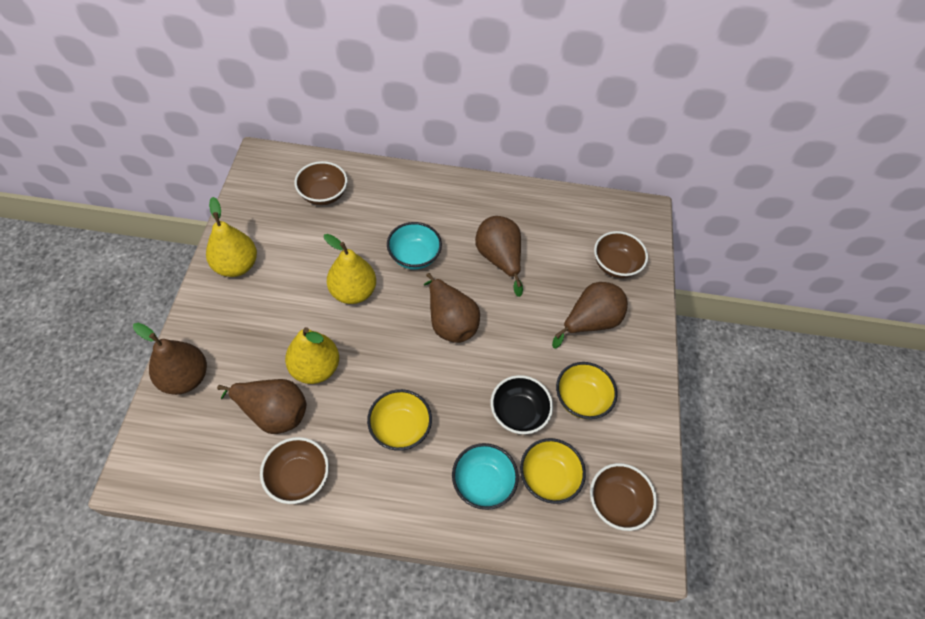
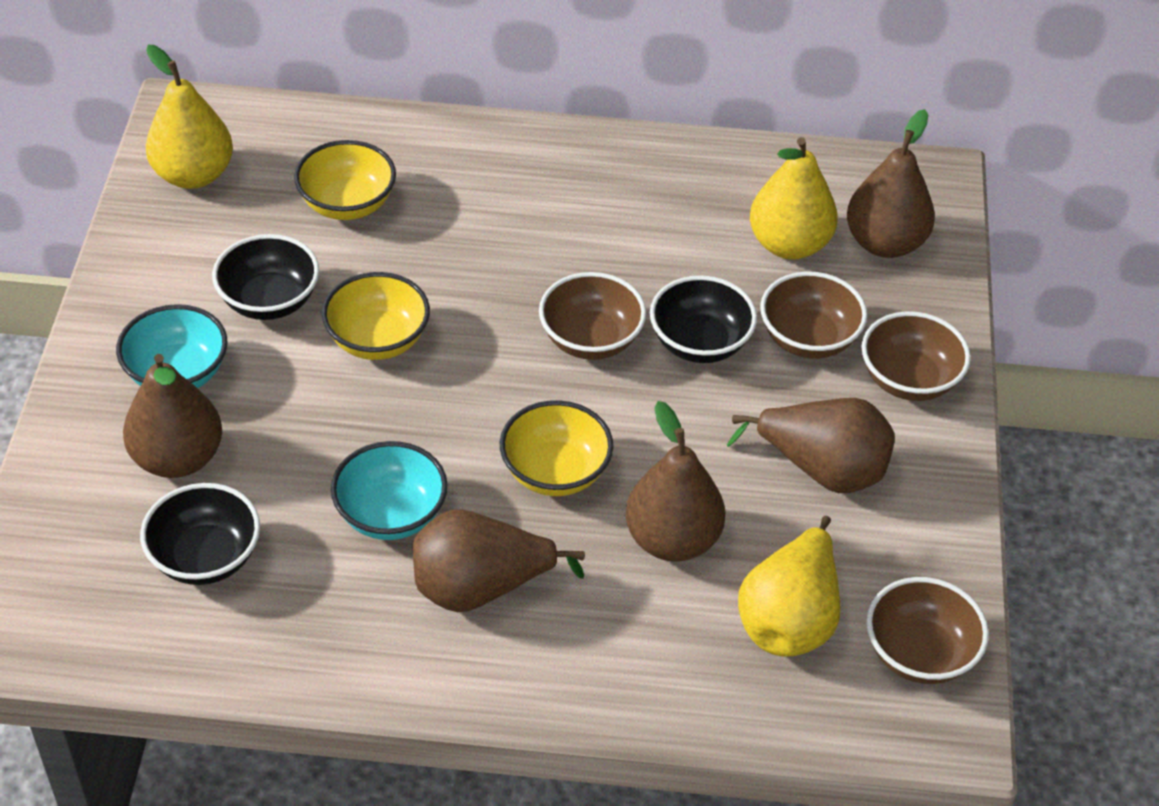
black bowl: [491,375,553,434] = 1 -> [140,483,260,585] [212,234,319,320] [650,276,757,363] = 3

